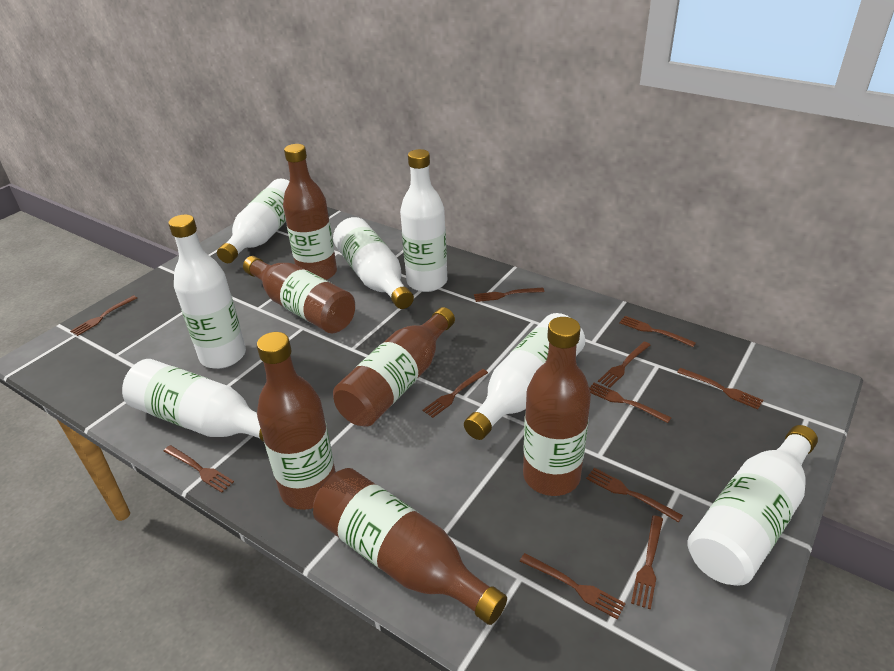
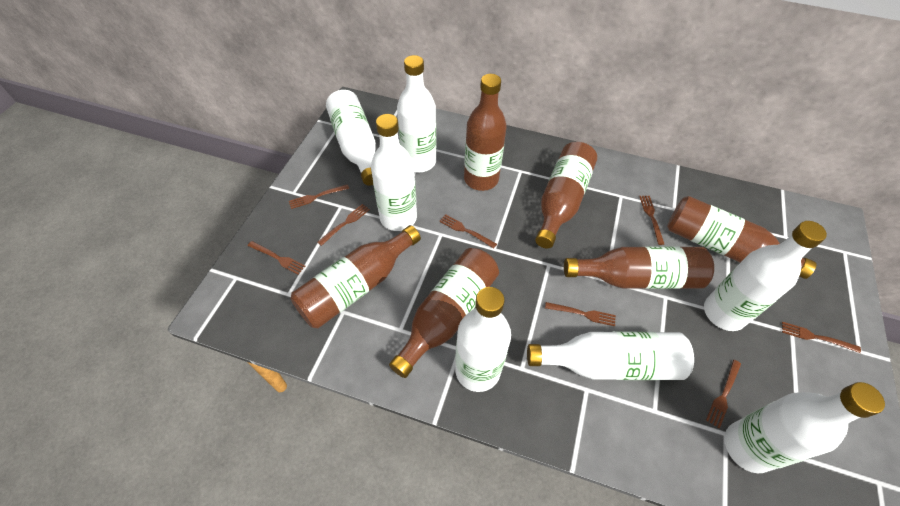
brown fork: [70,295,137,336] [164,445,234,493] [422,369,488,418] [474,288,544,302] [520,553,626,620] [586,468,683,523] [589,383,671,423] [598,342,650,388] [619,316,696,347] [631,515,663,610] [677,368,763,410] = 11 -> [248,241,305,275] [289,184,349,209] [317,204,370,246] [439,214,497,248] [545,302,616,326] [639,196,664,245] [706,360,741,428] [782,322,861,353] = 8

